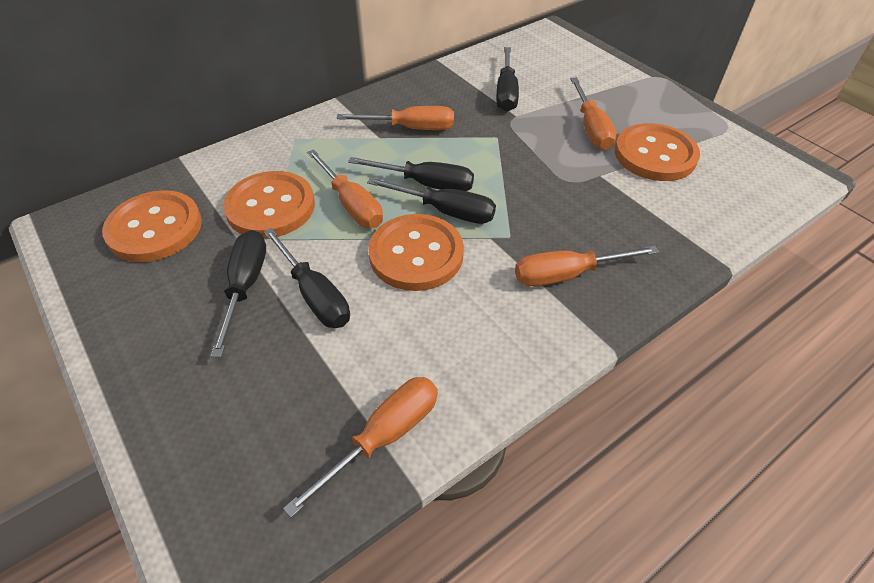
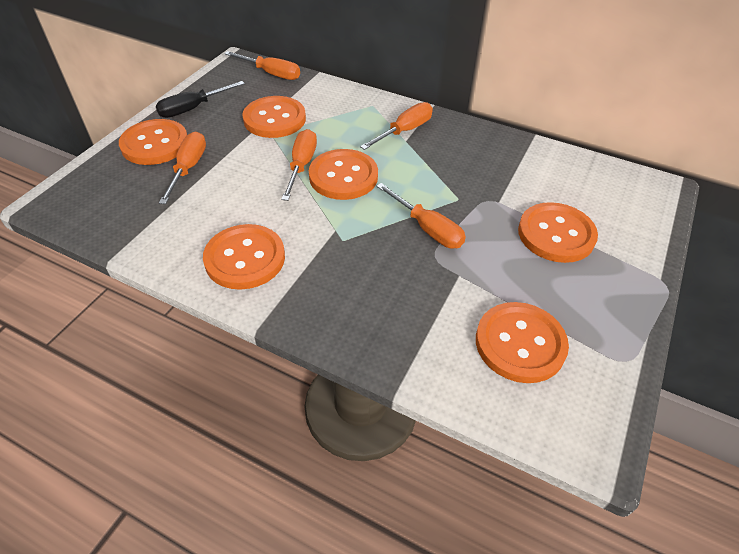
black screwdriver: [211,230,266,357] [264,228,350,328] [348,157,474,191] [367,177,496,224] [496,47,519,112] = 5 -> [156,81,245,118] = 1
orange button: [102,190,202,262] [223,171,315,238] [368,214,464,291] [615,123,700,181] = 4 -> [119,119,187,165] [203,224,285,290] [242,96,306,138] [309,149,378,200] [476,302,569,383] [518,202,598,263] = 6

